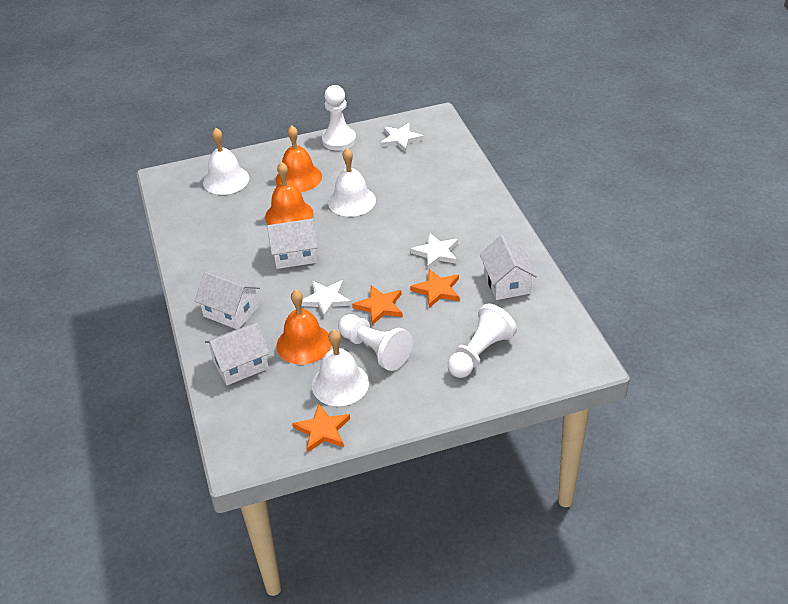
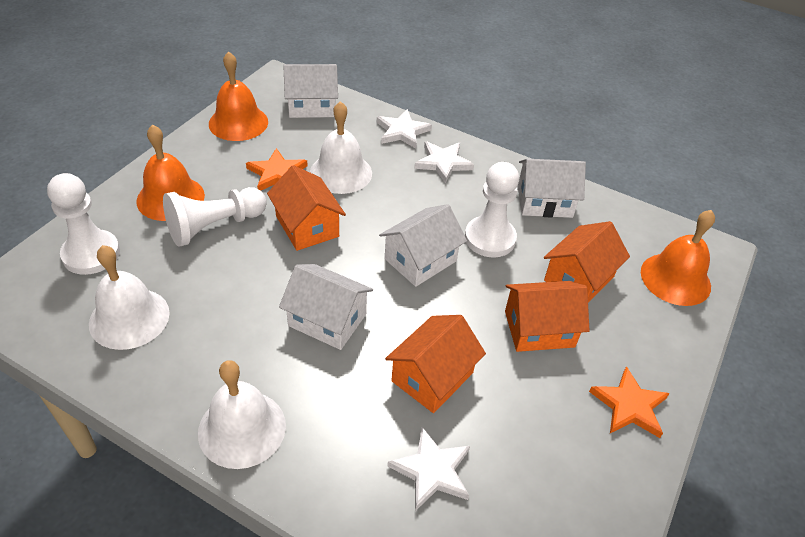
orange house: none = 0 -> [267,165,346,251] [385,315,486,413] [505,281,590,352] [544,221,630,302] = 4
orange star: [292,404,350,452] [352,285,403,325] [410,269,459,308] = 3 -> [246,148,308,190] [589,366,670,438] = 2

